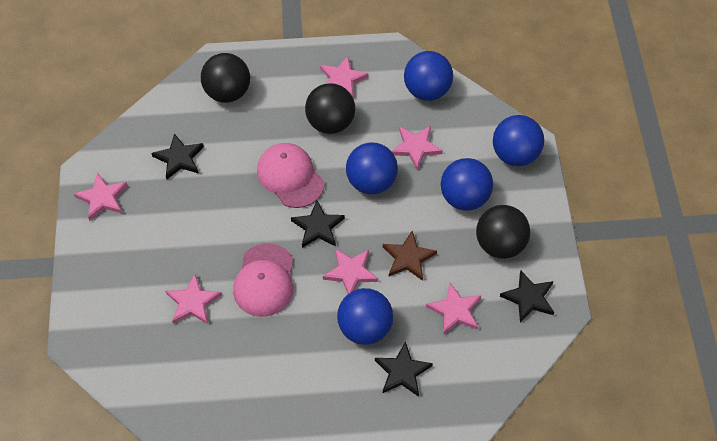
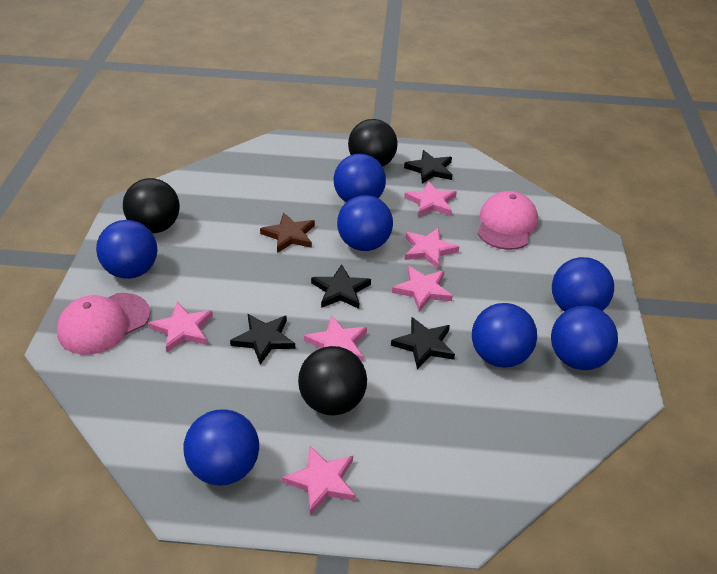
blue ball: [337,288,393,345] [346,142,398,194] [404,51,453,101] [441,158,493,211] [493,115,544,166] = 5 -> [96,220,158,279] [183,409,259,486] [334,154,386,202] [337,195,393,251] [472,303,537,368] [551,306,618,370] [552,257,614,312] = 7

